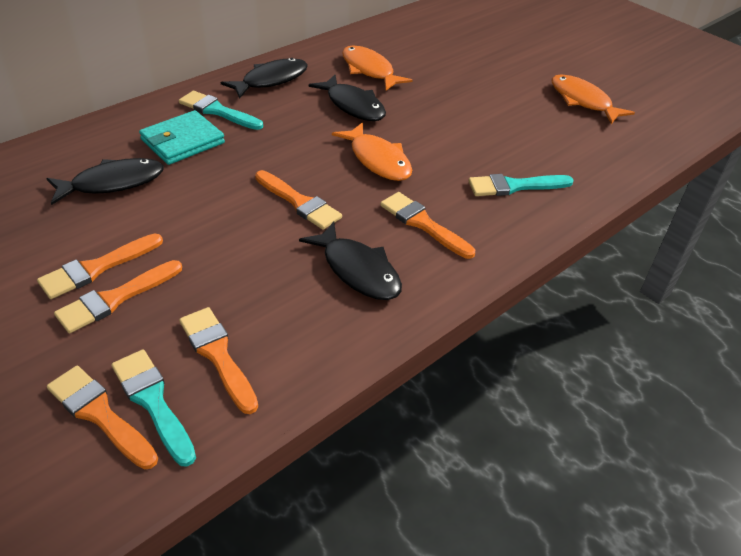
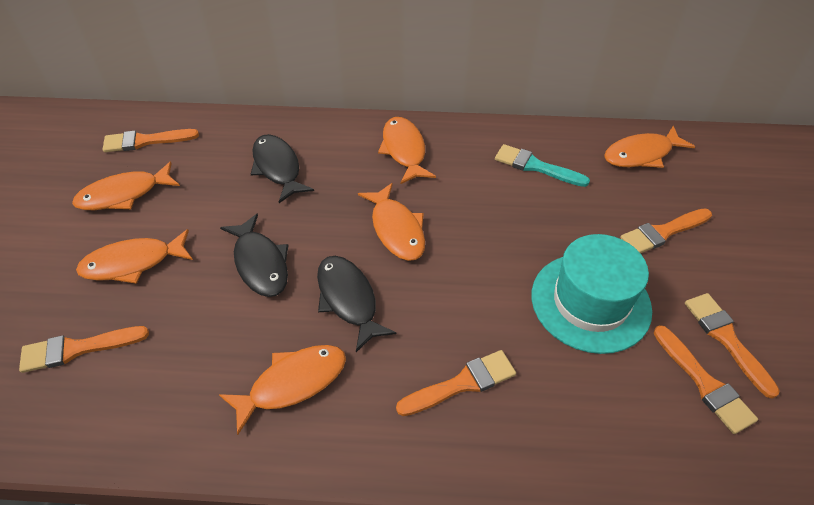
black fish: [46,158,164,205] [221,58,308,99] [299,222,402,300] [309,75,386,121] = 4 -> [220,214,289,297] [251,134,314,203] [317,256,397,352] = 3
orange fish: [332,122,412,181] [342,45,413,91] [552,74,635,124] = 3 -> [72,161,180,210] [76,229,193,284] [219,345,346,435] [358,183,425,261] [378,117,436,184] [604,126,695,168] = 6
turquoise brush: [112,349,196,467] [179,91,263,130] [468,174,574,196] = 3 -> [495,144,590,187] = 1
turquoise hat: none = 0 -> [531,234,652,354] = 1
turquoise wallet: [139,110,225,165] = 1 -> none = 0

